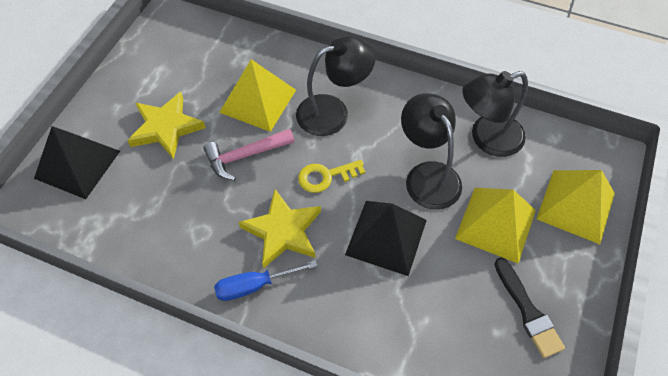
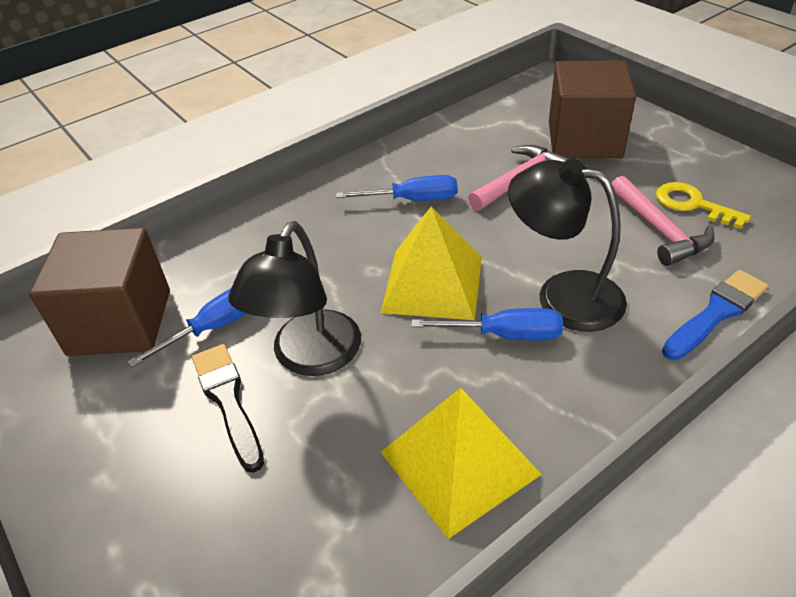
black lamp: [296,36,376,136] [401,93,462,210] [462,71,528,157] = 3 -> [228,221,361,376] [508,158,627,332] = 2
black pyramid: [34,126,120,199] [345,201,427,276] = 2 -> none = 0
blue brush: none = 0 -> [662,270,769,360] = 1
blue screwdriver: [214,261,317,301] = 1 -> [127,288,247,368] [336,175,457,201] [411,308,563,340] = 3
brown cube: none = 0 -> [29,228,170,356] [549,61,636,158] = 2
pink hammer: [203,129,294,181] = 1 -> [468,145,569,211] [612,176,715,266] = 2
yellow pyramid: [219,59,296,132] [455,188,536,264] [536,170,615,244] = 3 -> [381,207,482,320] [381,388,542,539] = 2
yellow star: [127,92,206,159] [239,189,321,268] = 2 -> none = 0

